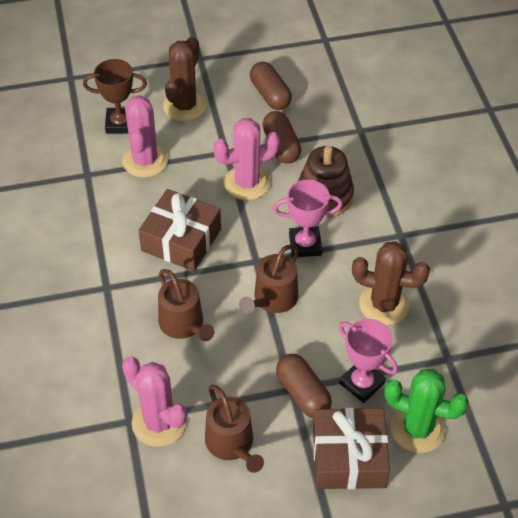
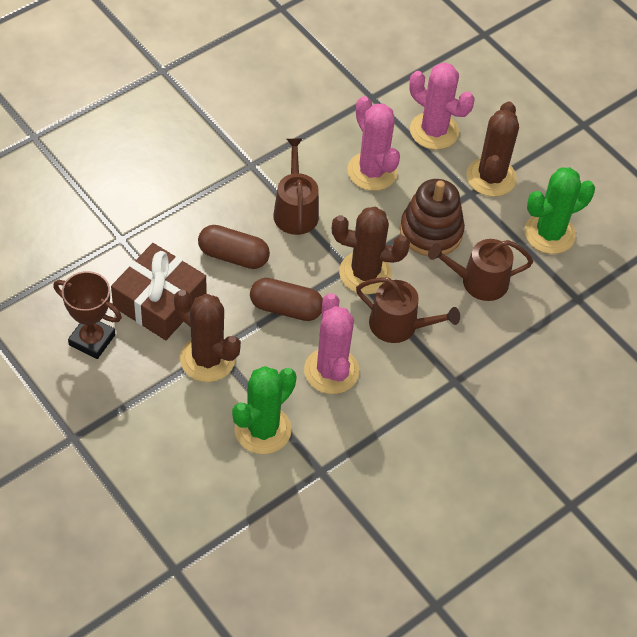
brown cactus: [163,36,207,121] [352,241,430,325] = 2 -> [174,290,241,382] [332,207,410,294] [466,101,519,197] = 3
brown capsule: [250,62,292,110] [262,111,301,163] [276,354,332,418] = 3 -> [198,225,270,269] [250,278,323,321] = 2
brown gift: [138,189,221,271] [313,408,390,489] = 2 -> [111,243,206,340] = 1
green cactus: [384,369,469,453] = 1 -> [232,366,297,454] [524,167,595,254] = 2
pink trophy: [273,180,343,257] [338,319,398,403] = 2 -> none = 0

